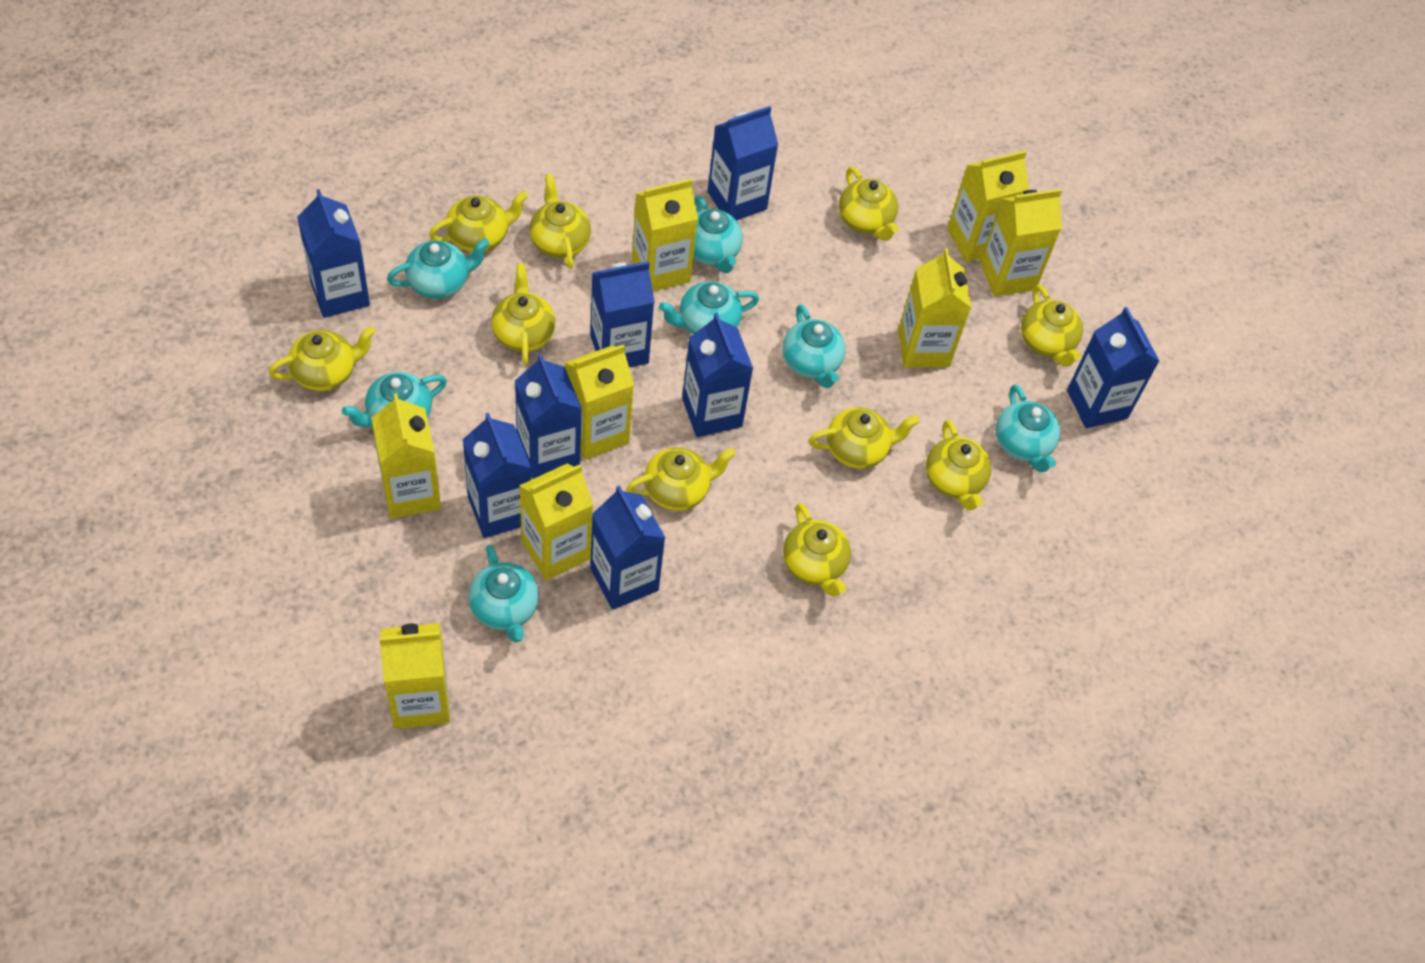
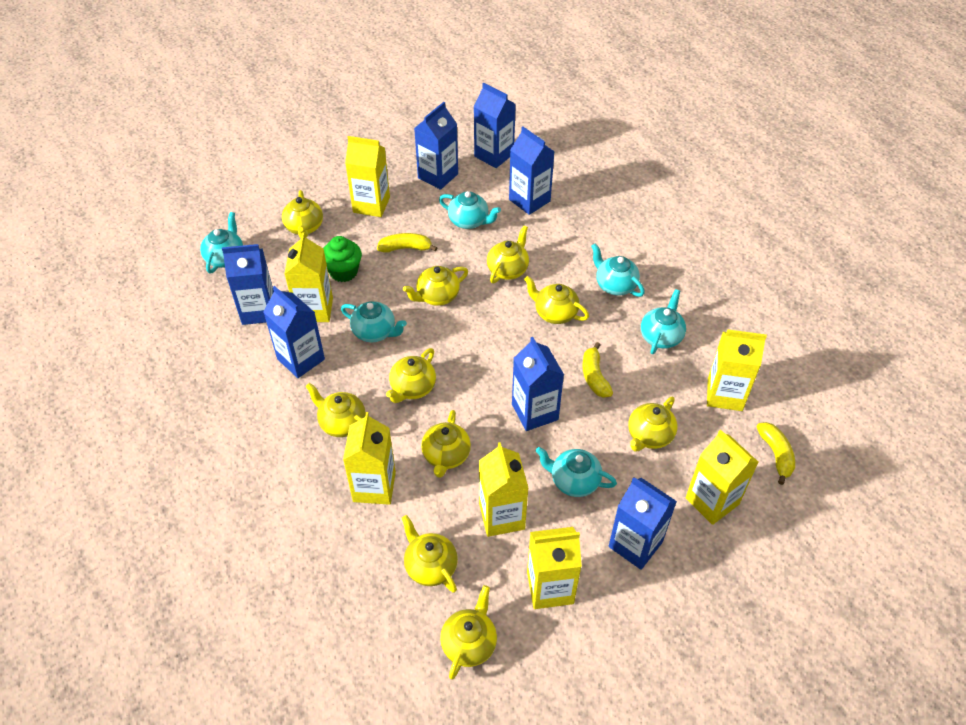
blue carton: [297,189,370,318] [462,413,531,538] [515,354,582,479] [590,261,655,367] [590,485,665,610] [682,313,753,437] [707,106,778,220] [1067,307,1160,428] = 8 -> [222,244,274,325] [263,286,325,378] [414,102,458,190] [473,83,516,168] [509,127,555,215] [512,337,564,431] [609,477,677,570] = 7
green cupcake: none = 0 -> [323,236,362,282] = 1
turquoise teapot: [342,372,447,427] [387,238,490,299] [468,545,539,643] [659,281,759,334] [693,196,743,273] [783,304,845,388] [996,384,1060,472] = 7 -> [200,212,243,273] [341,301,407,342] [439,191,501,229] [536,447,617,497] [591,243,645,297] [641,289,686,354] = 6
yellow banana: none = 0 -> [377,233,437,253] [582,342,613,398] [757,422,795,485] = 3
yellow carton: [371,393,441,519] [379,623,450,729] [519,463,594,580] [565,344,634,460] [632,179,698,291] [898,248,971,368] [947,150,1029,262] [980,189,1062,297] = 8 -> [284,233,333,322] [343,412,396,505] [345,136,390,217] [479,442,528,537] [527,527,582,609] [686,430,759,525] [707,329,767,411] = 7

